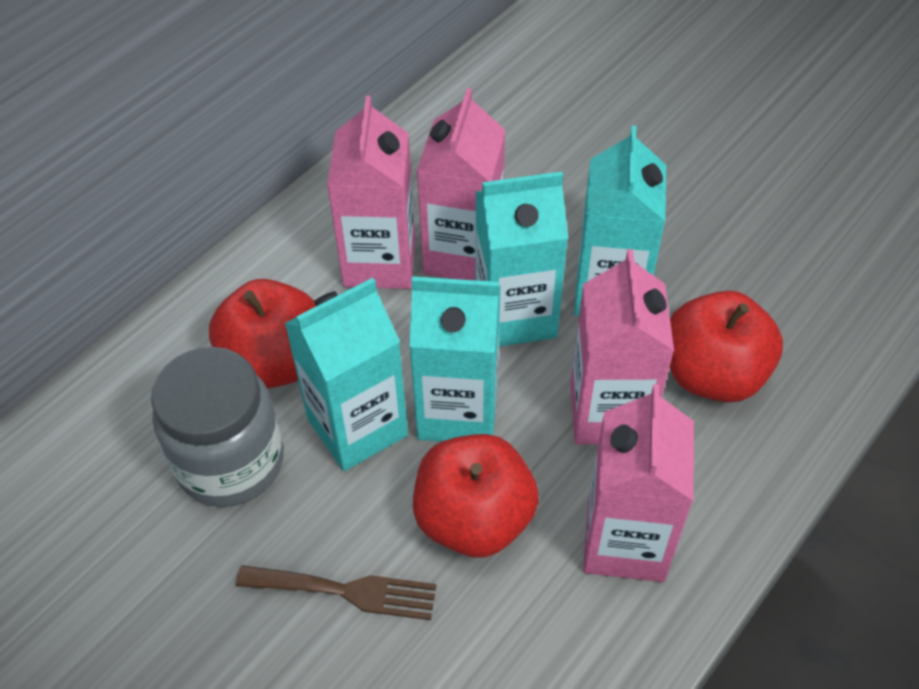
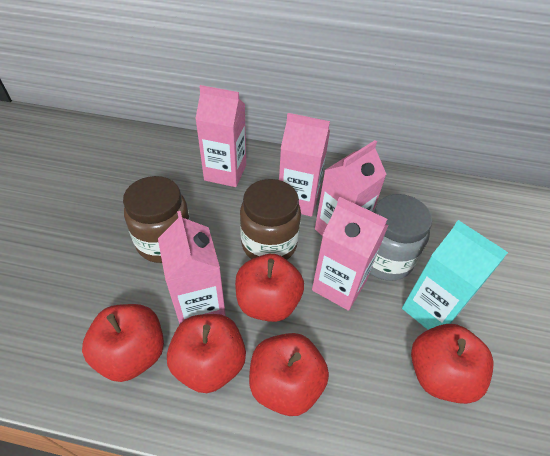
brown fork: [236,565,437,620] = 1 -> none = 0
brown jar: none = 0 -> [123,176,190,263] [240,179,301,260] = 2
pink carton: [327,96,415,289] [416,88,506,280] [571,249,674,445] [583,384,694,582] = 4 -> [158,211,226,324] [195,85,246,187] [279,113,330,217] [312,197,388,311] [315,140,387,236] = 5
red apple: [209,279,316,388] [413,434,539,557] [670,291,783,403] = 3 -> [82,304,164,382] [167,314,246,393] [235,254,304,322] [249,333,329,416] [411,324,494,404] = 5
turquoise carton: [284,278,408,471] [409,276,501,442] [475,171,568,347] [574,125,666,316] = 4 -> [402,220,508,330] = 1

